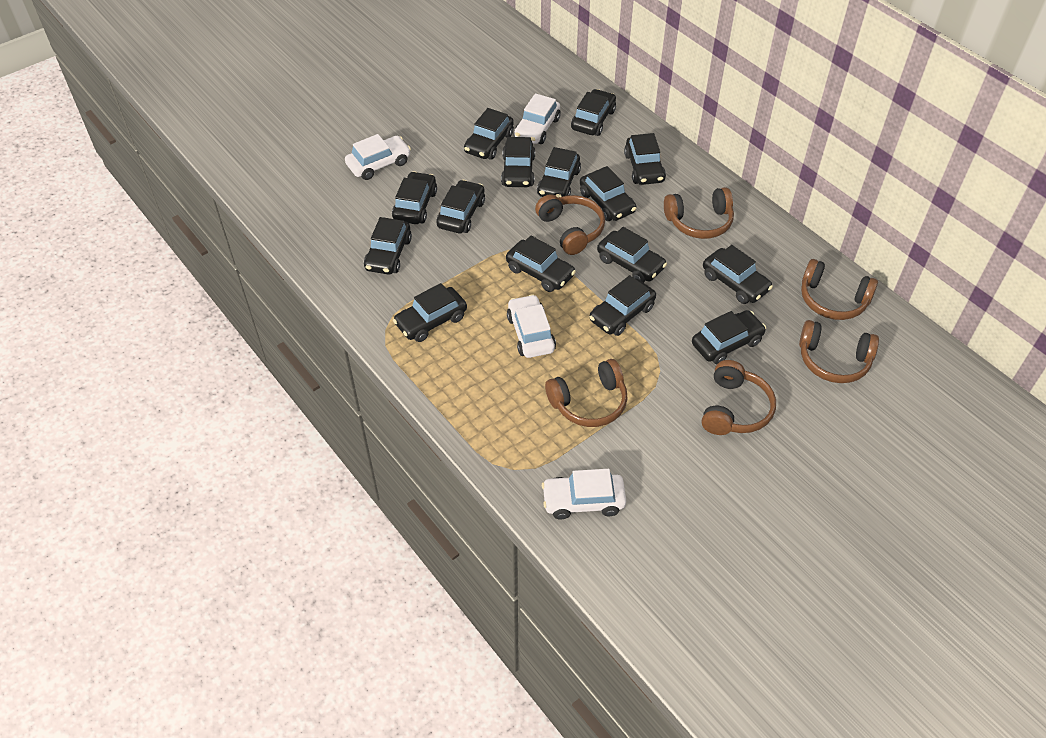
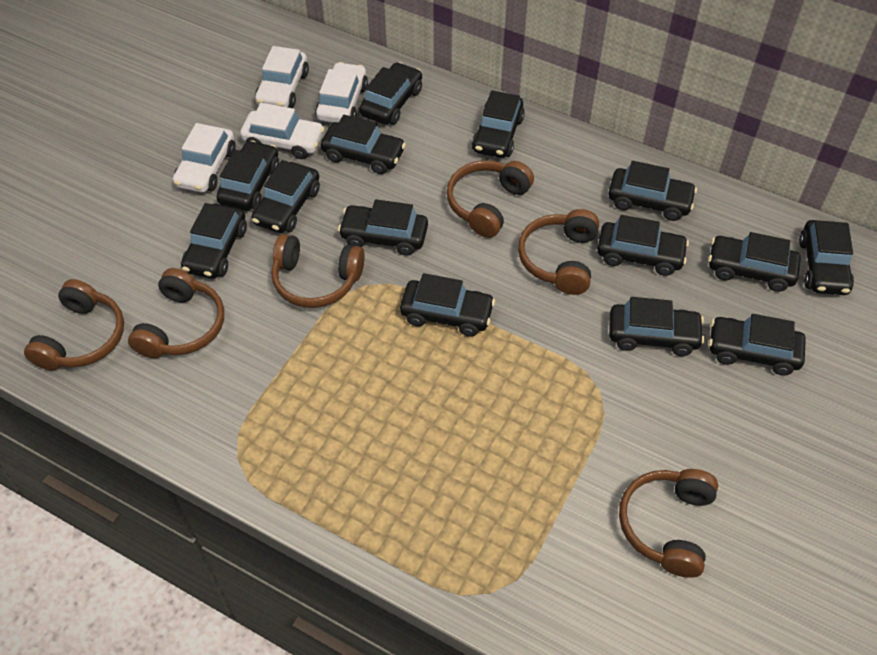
black car: [364,217,412,275] [392,171,437,224] [393,283,467,342] [436,180,485,233] [464,108,514,160] [501,137,535,187] [506,235,576,292] [537,147,581,198] [571,89,616,136] [580,166,636,221] [589,275,656,336] [597,227,667,283] [624,133,666,185] [692,310,766,364] [703,245,773,304] = 15 -> [181,203,247,279] [217,140,279,211] [251,160,320,233] [321,115,406,174] [338,199,428,256] [359,62,422,125] [400,273,495,337] [472,90,525,158] [597,215,689,276] [608,161,697,221] [609,297,705,356] [708,232,801,292] [709,314,806,376] [799,220,854,295] = 14

